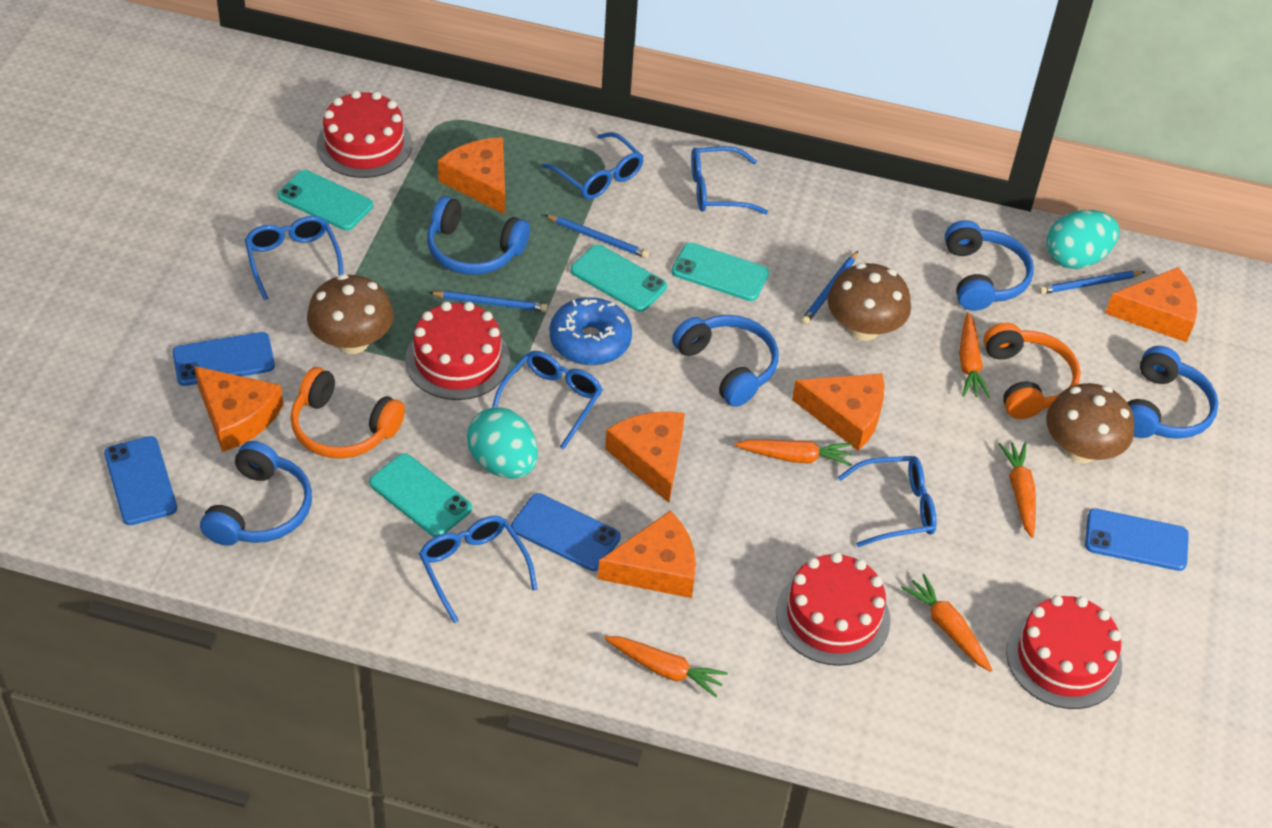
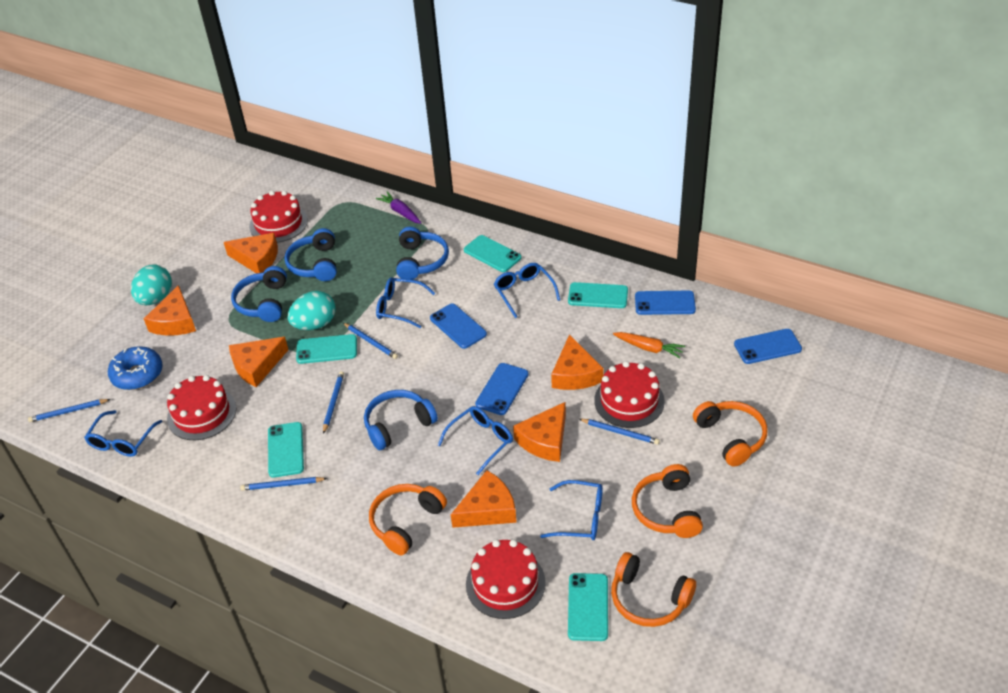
blue glasses: [245,216,343,300] [419,516,538,623] [492,351,603,449] [542,132,644,199] [691,146,768,215] [838,456,936,547] = 6 -> [84,410,162,457] [376,277,435,328] [438,406,513,475] [494,263,560,318] [540,480,603,540] = 5
blue headphones: [200,441,312,546] [427,196,530,275] [672,315,779,407] [945,220,1034,311] [1127,346,1218,439] = 5 -> [231,266,287,322] [284,228,337,281] [364,390,438,450] [396,227,449,280] = 4
blue pencil: [429,291,548,312] [545,215,649,258] [801,251,858,324] [1039,270,1145,294] = 4 -> [28,399,110,422] [240,477,327,491] [323,371,344,434] [343,323,398,359] [579,419,660,445] = 5
brown mushroom: [307,274,394,354] [828,263,911,341] [1046,383,1134,463] = 3 -> none = 0
orange carrot: [604,636,728,698] [735,439,852,466] [901,574,992,672] [959,312,990,398] [998,442,1036,538] = 5 -> [613,332,685,358] = 1
orange headphones: [290,367,405,459] [983,323,1081,419] = 2 -> [369,484,447,555] [611,552,696,627] [632,464,703,538] [693,401,768,467] = 4
purple carrot: none = 0 -> [376,192,421,224] = 1
turquoise phone: [278,170,373,231] [369,453,472,537] [571,244,667,312] [672,243,769,301] = 4 -> [268,422,304,478] [296,334,357,364] [464,235,521,272] [568,282,628,308] [568,573,608,641] = 5

